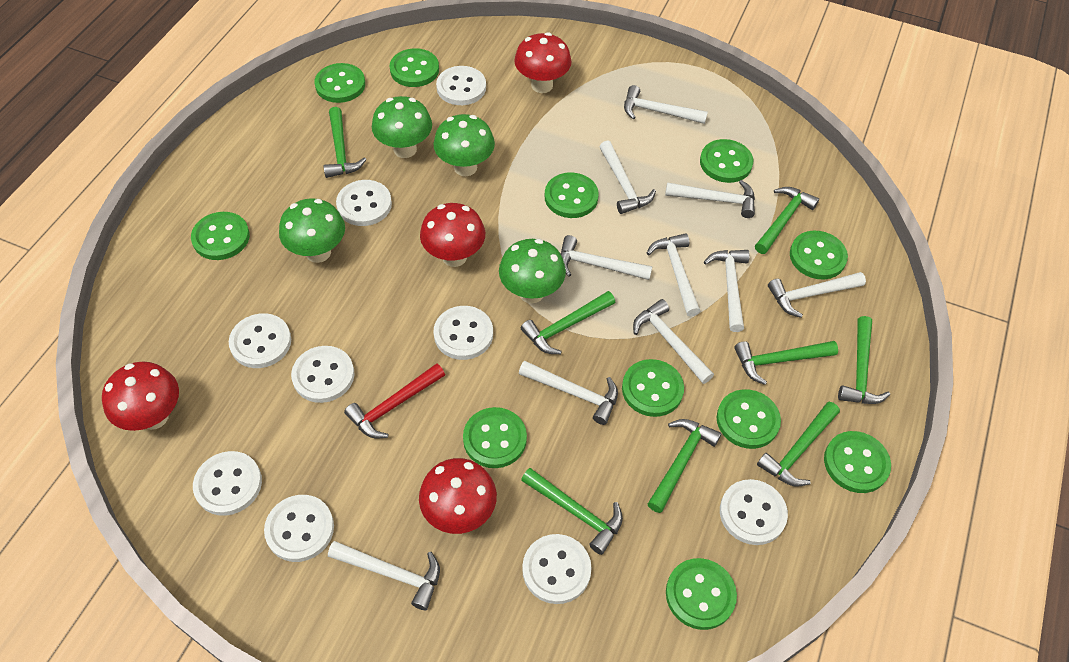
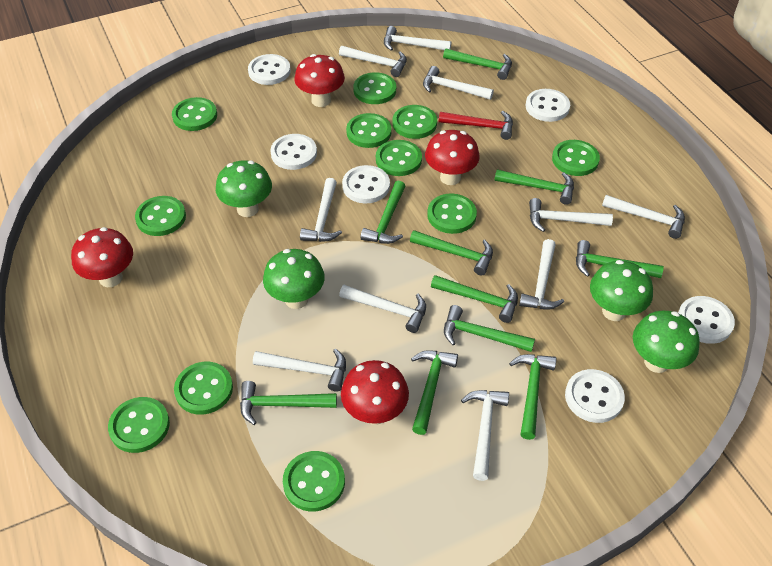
green hammer: [323,107,367,178] [521,291,615,354] [521,468,623,555] [648,419,721,513] [734,341,838,385] [755,187,819,254] [757,402,840,487] [838,316,890,404] = 8 -> [240,381,337,425] [361,181,406,244] [410,230,493,275] [411,350,458,435] [431,275,518,323] [443,48,512,80] [444,305,535,352] [494,169,574,205] [509,354,557,440] [576,240,664,278] = 10
white button: [193,451,262,516] [229,313,291,368] [264,495,334,562] [291,346,354,403] [336,180,392,226] [433,306,493,360] [436,66,486,105] [522,534,592,604] [720,479,788,545] = 9 -> [248,54,291,85] [270,134,317,170] [342,165,390,203] [526,89,570,122] [565,369,625,423] [678,296,735,344] = 6

